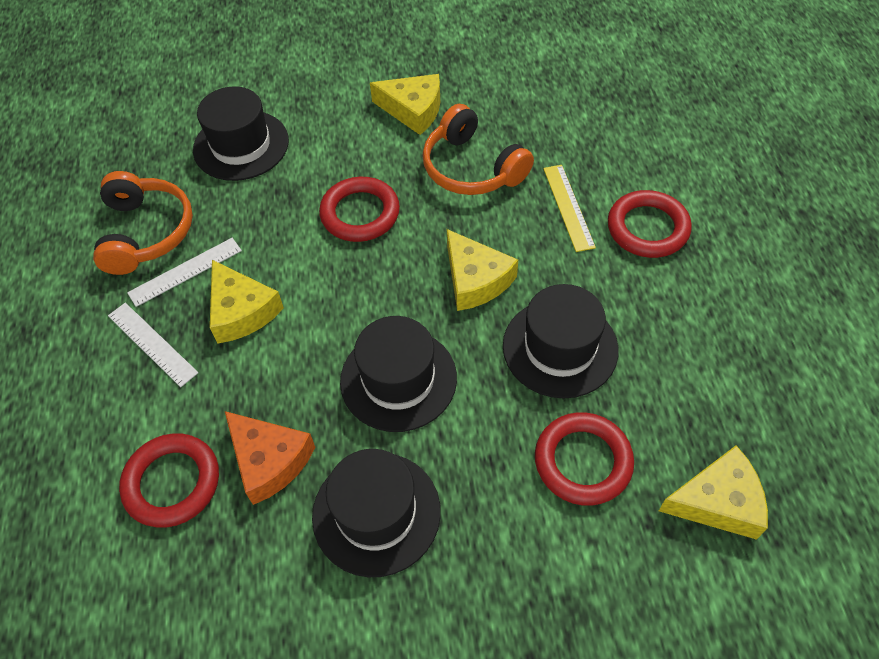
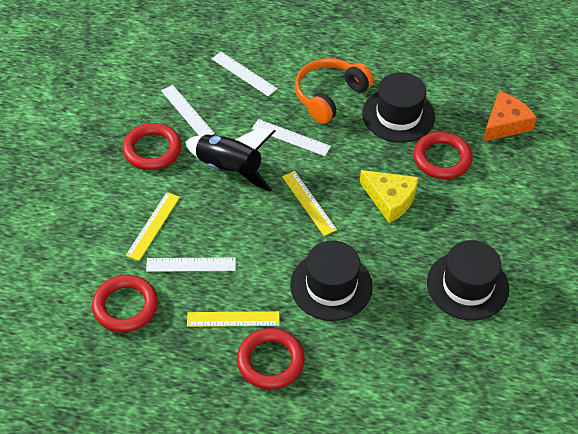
black hat: [193,86,289,181] [312,449,441,577] [340,316,457,432] [503,284,618,399] = 4 -> [290,240,373,321] [362,72,435,143] [427,240,509,321] = 3
black rocket: none = 0 -> [185,128,275,192] = 1
orange headphones: [93,171,193,275] [423,104,534,195] = 2 -> [295,58,374,124] = 1
white ruler: [108,303,198,387] [127,238,242,307] = 2 -> [146,257,236,272] [161,85,215,135] [212,52,278,96] [252,119,331,156] = 4
yellow cheese: [210,260,284,343] [370,74,440,135] [447,229,518,311] [659,445,768,540] = 4 -> [360,170,418,223] = 1
yellow ruler: [543,165,596,252] = 1 -> [126,192,180,261] [187,311,280,327] [282,171,337,236] = 3

